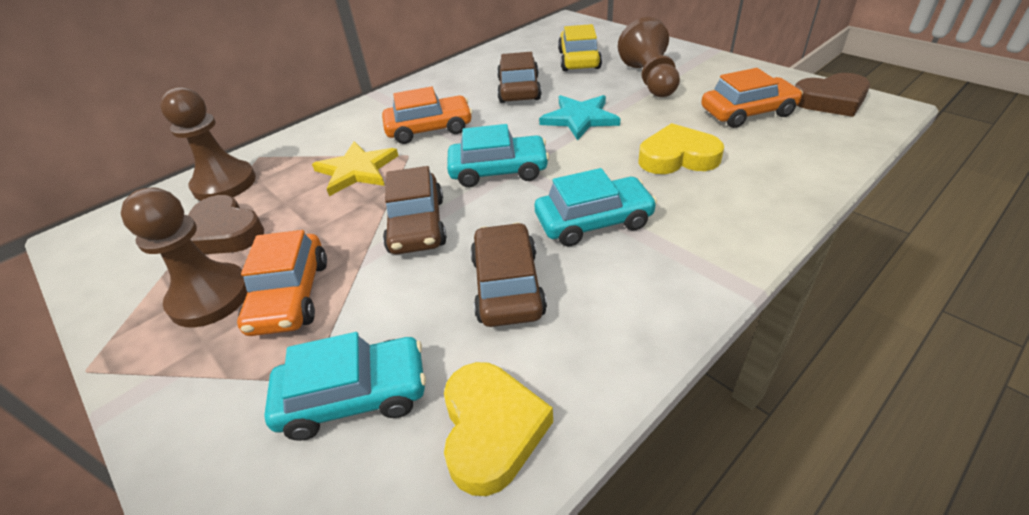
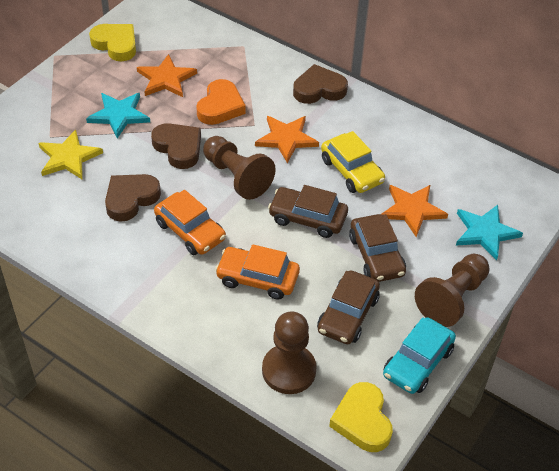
brown heart: [188,195,264,254] [795,73,870,117] = 2 -> [105,174,161,222] [151,123,201,169] [293,64,348,104] = 3
orange car: [237,230,327,336] [382,86,472,144] [701,68,803,128] = 3 -> [154,190,226,255] [215,244,300,300] = 2
orange heart: none = 0 -> [196,79,246,125] = 1
orange star: none = 0 -> [137,54,197,97] [255,116,319,163] [381,185,448,237] = 3
turquoise car: [264,332,426,441] [447,124,549,187] [535,168,657,247] = 3 -> [383,317,456,394] = 1
turquoise star: [539,95,621,140] = 1 -> [86,93,150,138] [456,205,523,261] = 2

